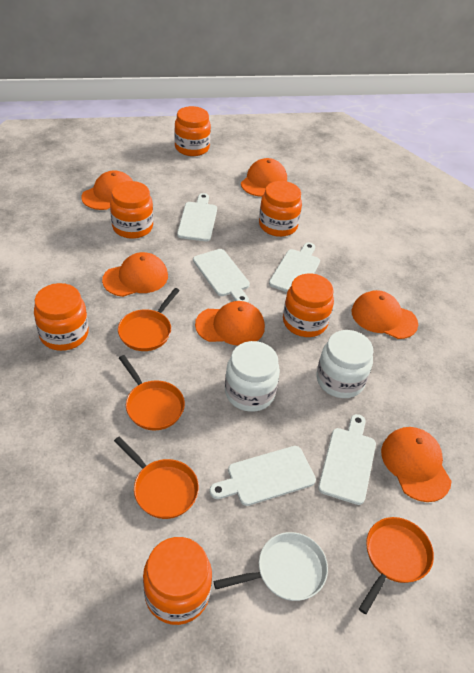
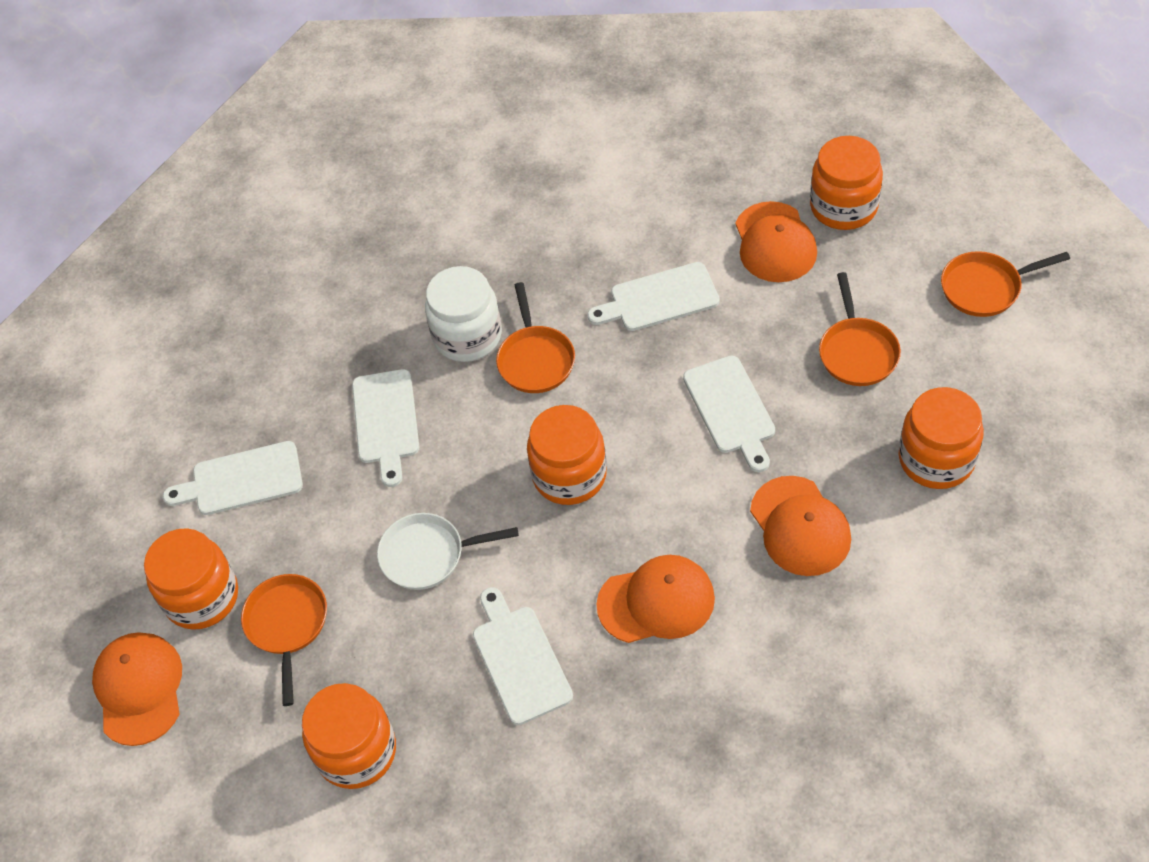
orange cap: [81,170,133,210] [102,252,168,297] [195,301,265,346] [241,158,287,197] [352,290,418,339] [381,427,452,502] = 6 -> [92,632,182,746] [597,555,715,643] [735,201,817,282] [750,476,851,576] = 4
orange jar: [34,283,89,351] [110,181,153,239] [143,537,212,625] [174,106,211,156] [259,181,302,237] [283,273,334,337] = 6 -> [144,528,238,630] [302,683,396,789] [527,405,607,505] [810,136,883,230] [899,387,984,489] = 5
white jar: [225,341,280,412] [316,330,373,398] = 2 -> [425,266,502,362] = 1

